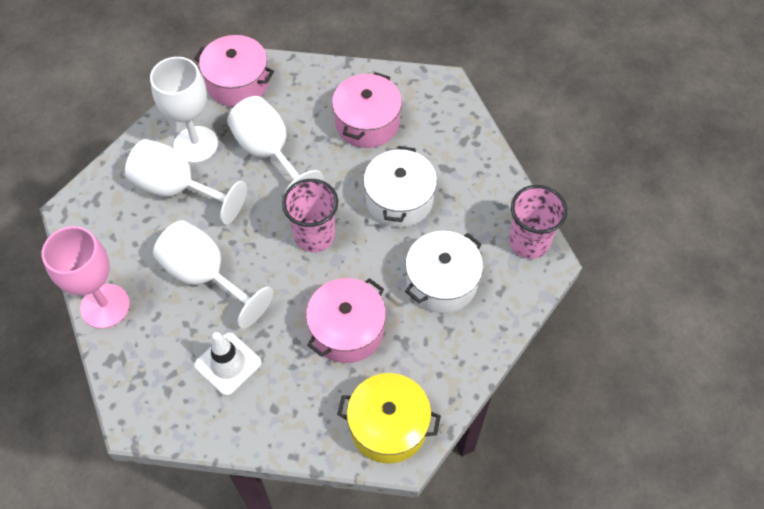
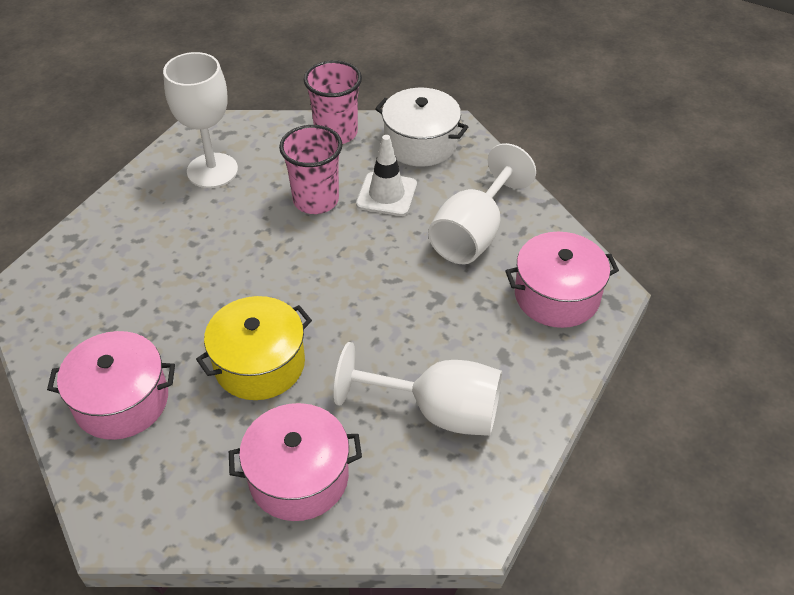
pink goblet: [42,226,130,329] = 1 -> none = 0
white goblet: [125,139,247,225] [150,57,218,163] [153,220,274,329] [227,96,324,197] = 4 -> [163,52,238,188] [334,342,502,436] [428,143,536,264] = 3
white pot: [363,146,437,228] [405,231,483,313] = 2 -> [375,88,468,167] = 1

